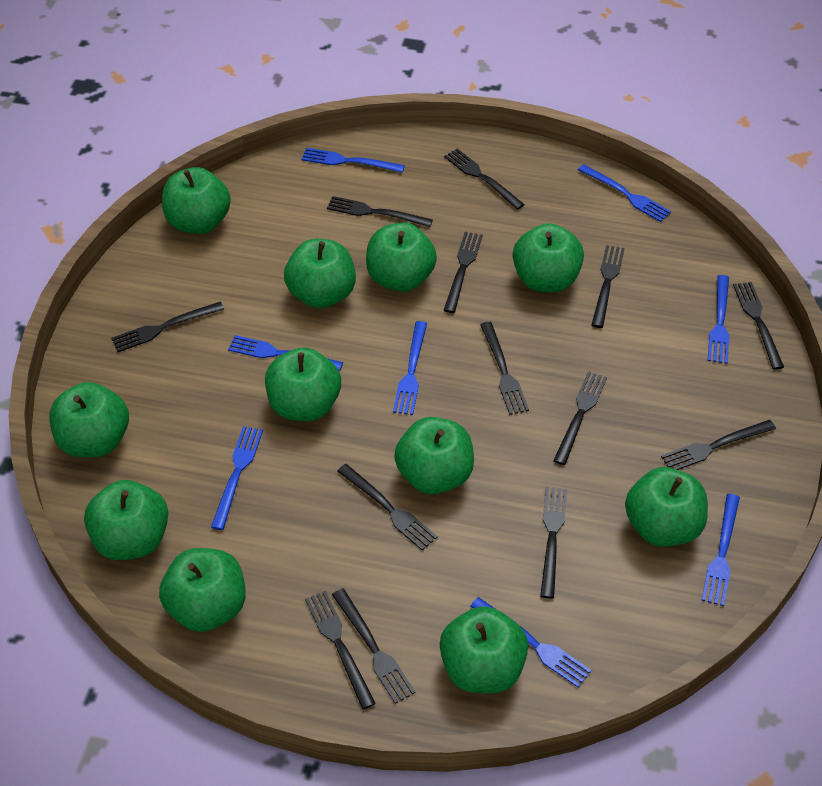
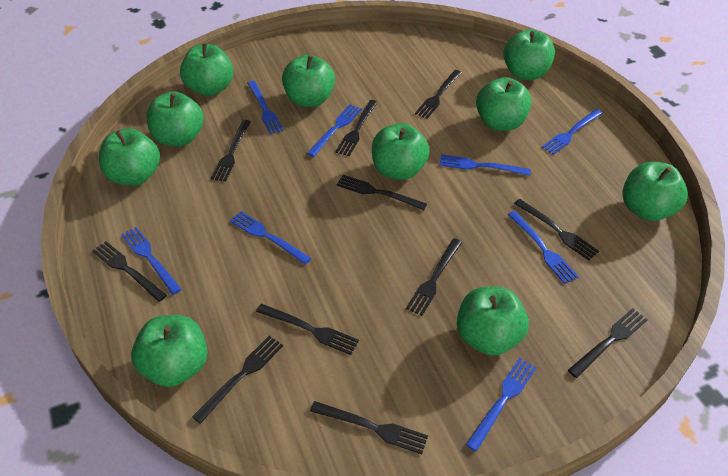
black fork: [111,302,224,352] [305,591,376,709] [327,196,433,227] [332,588,415,704] [337,464,438,551] [443,232,483,313] [444,148,525,210] [480,322,529,415] [540,487,567,599] [553,371,607,465] [591,245,625,328] [661,420,776,470] [733,282,784,369] = 13 -> [92,241,167,302] [192,336,283,424] [211,120,251,182] [256,304,359,355] [310,401,428,454] [335,100,378,156] [336,175,427,210] [406,238,462,316] [415,70,462,119] [514,199,599,261] [568,308,648,378] = 11
green apple: [49,382,129,457] [84,480,168,560] [159,548,246,632] [162,167,231,234] [265,347,341,421] [284,239,356,308] [366,222,437,292] [394,417,474,494] [440,606,528,694] [513,223,584,292] [625,467,708,547] = 11 -> [99,128,160,186] [131,315,208,387] [146,91,204,146] [180,43,233,96] [282,55,335,107] [372,123,430,180] [457,286,529,356] [476,77,531,131] [503,29,555,80] [622,162,688,221] = 10

